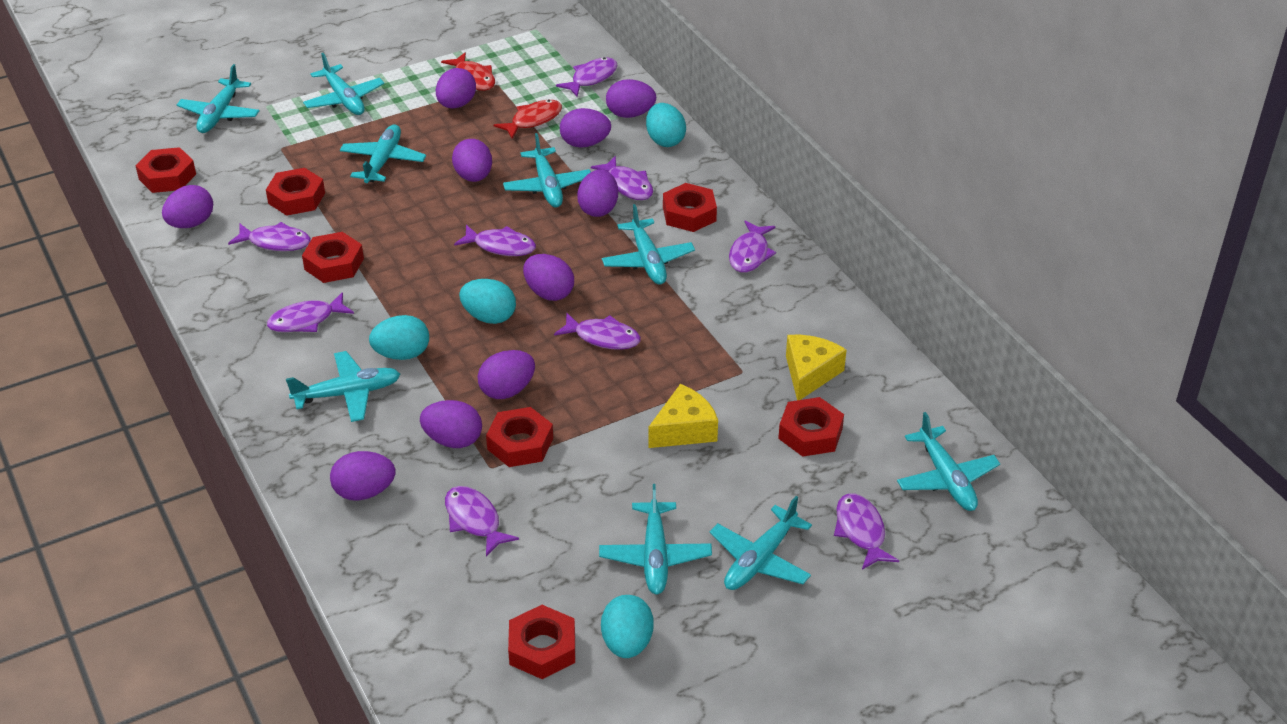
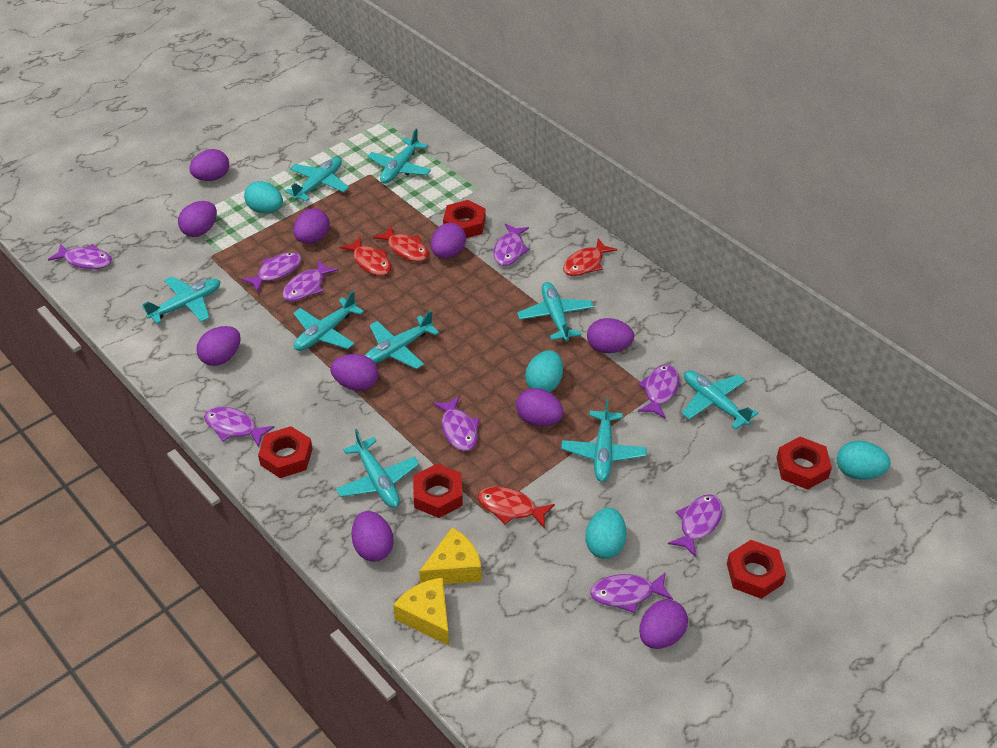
red fish: [441,52,495,91] [494,100,562,139] = 2 -> [340,237,391,276] [373,226,429,262] [478,486,555,528] [563,238,617,276] = 4
red nut: [136,147,196,193] [266,168,325,216] [302,232,364,283] [486,407,553,467] [508,605,575,679] [663,183,717,232] [778,397,844,457] = 7 -> [258,426,312,478] [413,464,463,518] [443,200,486,238] [727,540,786,599] [777,437,832,490] = 5

